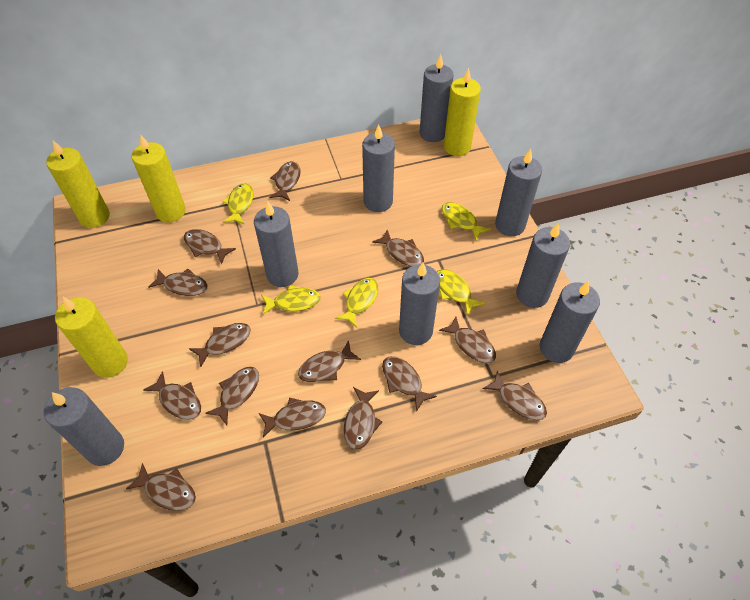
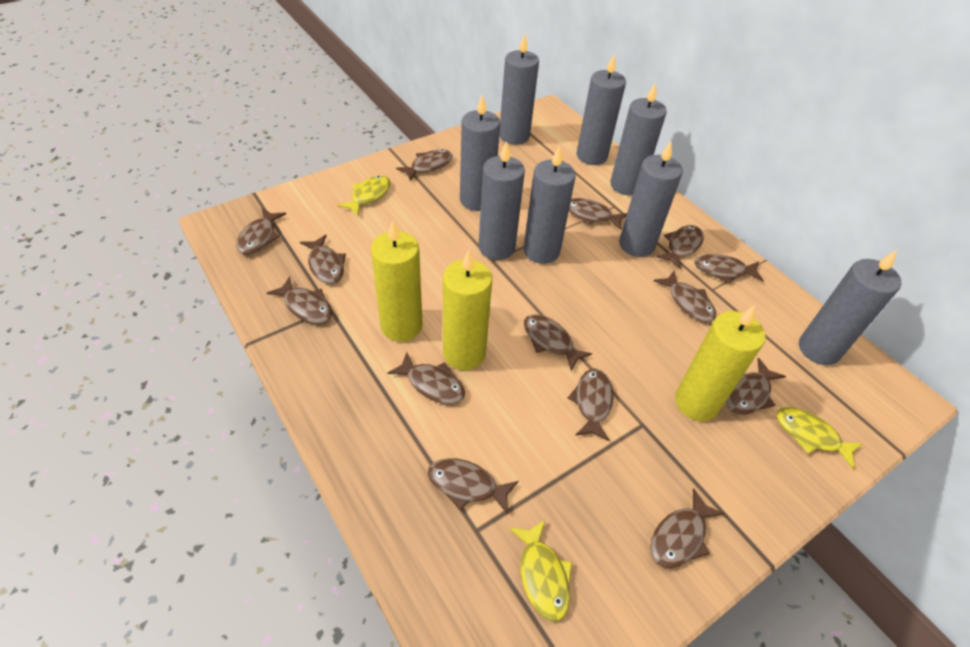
yellow candle: [46,140,110,228] [55,297,128,378] [132,134,186,222] [444,68,481,156] = 4 -> [371,220,423,342] [443,250,492,370] [675,305,766,421] = 3
yellow fish: [222,183,253,225] [261,285,321,315] [335,278,378,328] [437,269,485,316] [442,202,491,240] = 5 -> [338,175,391,216] [509,520,572,621] [777,407,863,470] = 3

